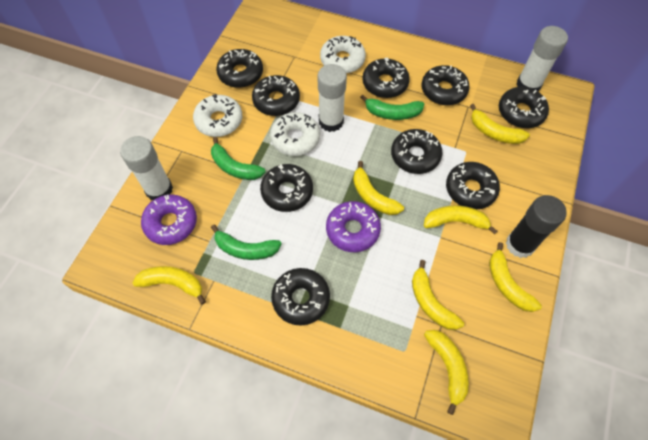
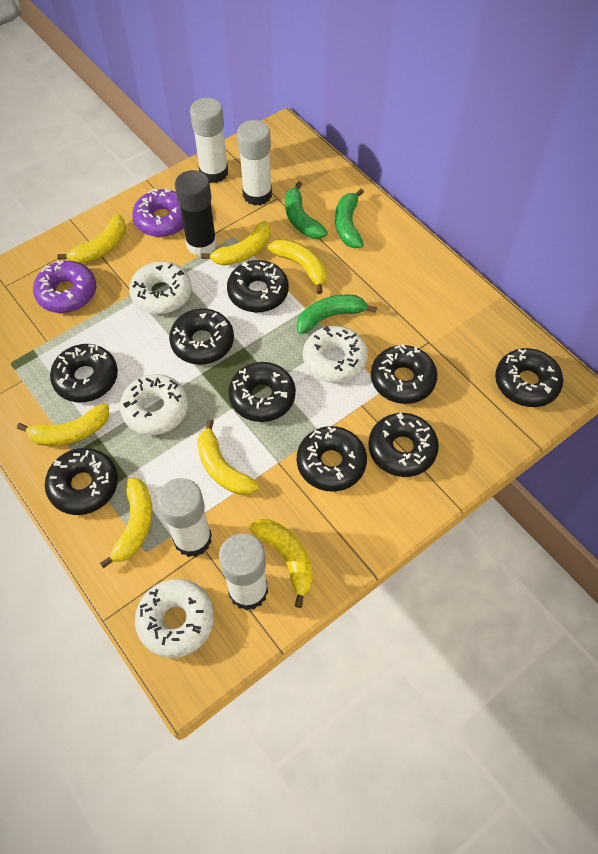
white donut: [193,94,242,137] [270,112,320,156] [320,36,366,73] = 3 -> [120,374,188,435] [129,261,192,314] [135,579,214,658] [303,326,368,383] = 4
white glue stick: [120,136,173,200] [318,64,347,132] [516,26,568,91] = 3 -> [158,478,212,557] [190,98,228,183] [219,534,268,611] [237,120,272,206] = 4

